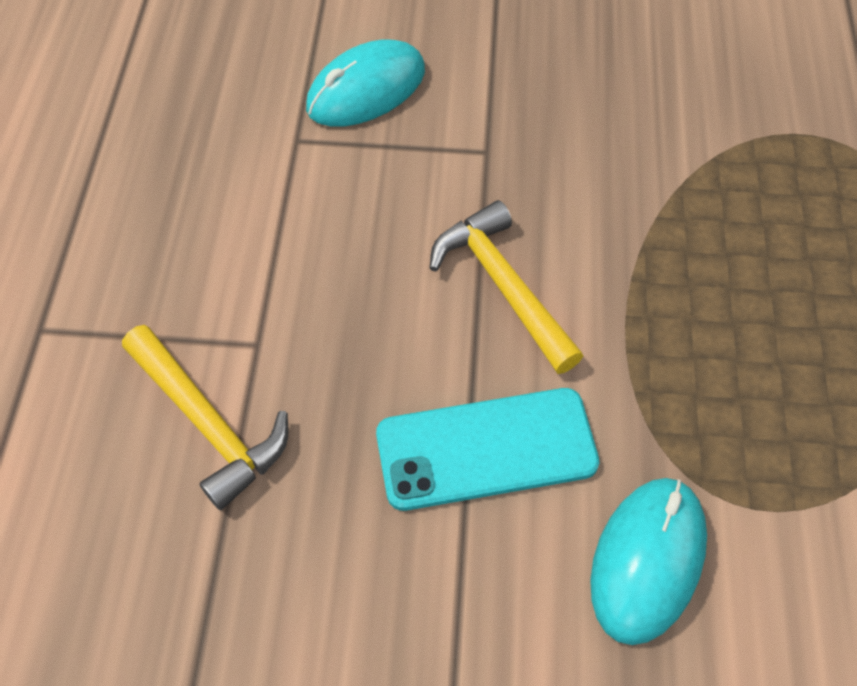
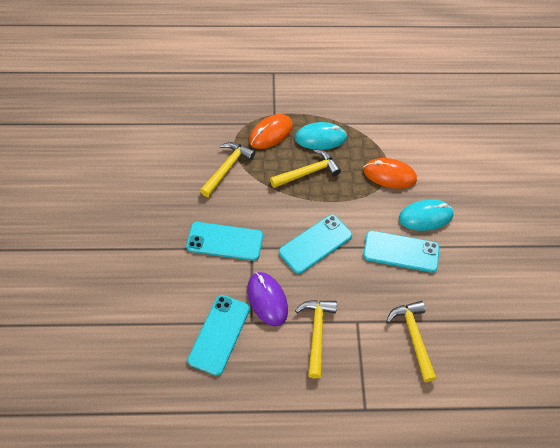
orange mouse: none = 0 -> [249,114,293,149] [363,158,417,189] = 2
purple mouse: none = 0 -> [247,272,288,327] = 1
turquoise phone: [376,388,599,511] = 1 -> [186,222,263,261] [188,295,250,376] [279,214,352,274] [363,231,439,273] = 4
yellow hammer: [122,325,288,510] [430,200,583,374] = 2 -> [200,142,255,197] [270,149,341,188] [295,300,337,379] [387,301,437,382] = 4

